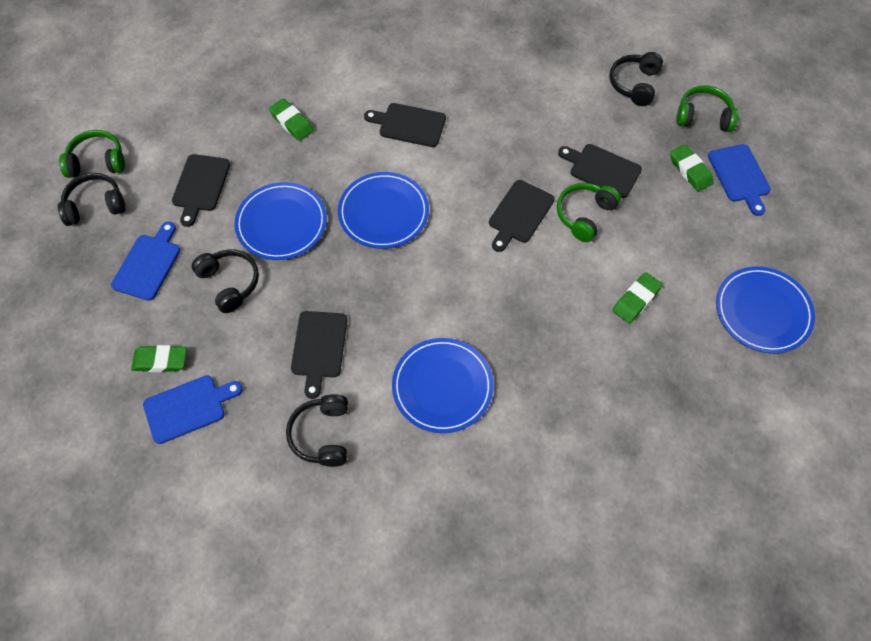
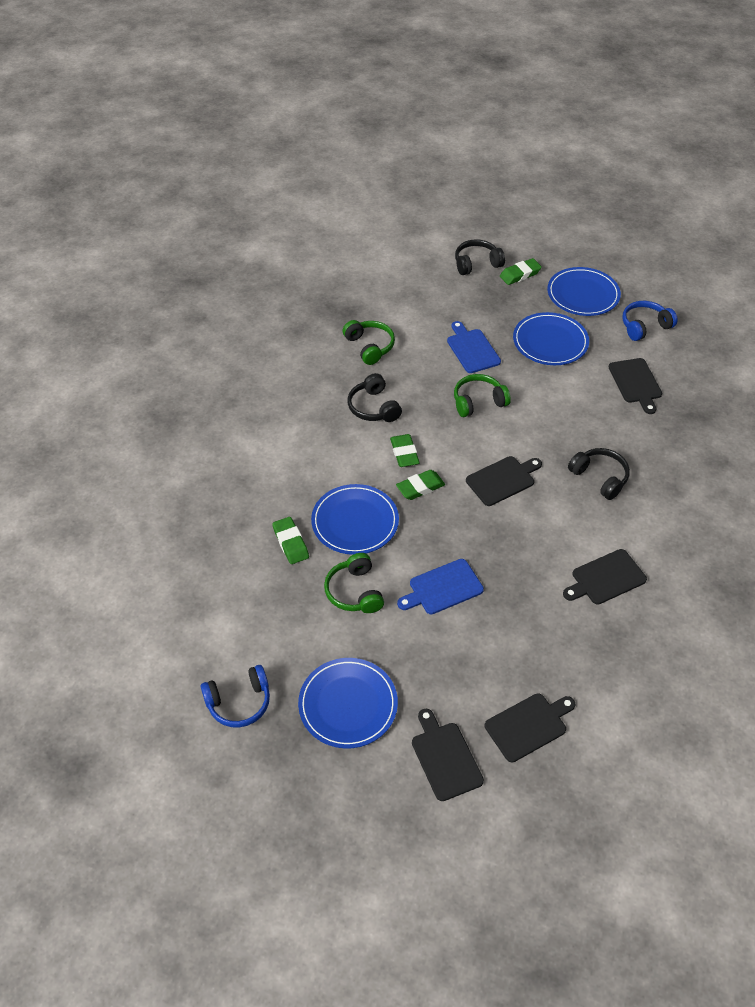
black headphones: [58,173,126,226] [192,249,259,313] [286,394,348,467] [609,52,663,106] = 4 -> [348,373,402,422] [455,239,505,275] [568,448,630,500] = 3
blue cutting board: [111,221,180,301] [143,375,243,444] [708,144,771,216] = 3 -> [397,559,484,614] [447,321,501,373] = 2
blue headphones: none = 0 -> [201,665,270,728] [622,301,678,341] = 2

